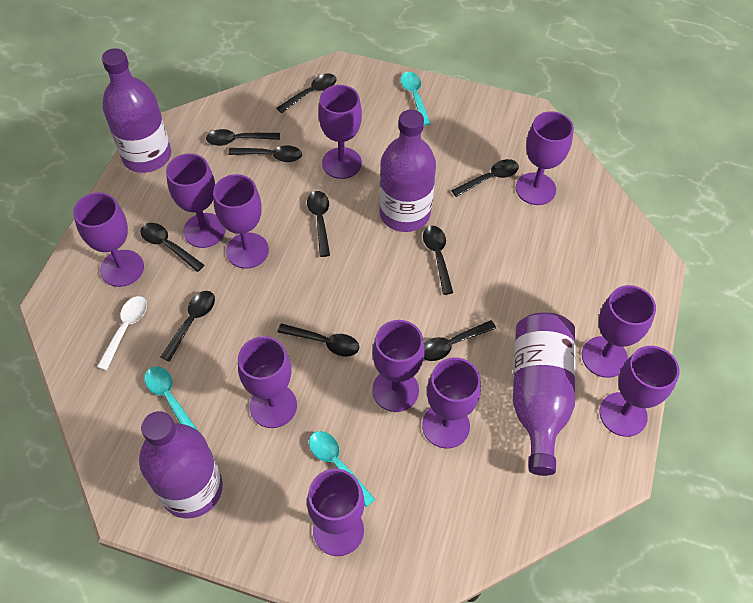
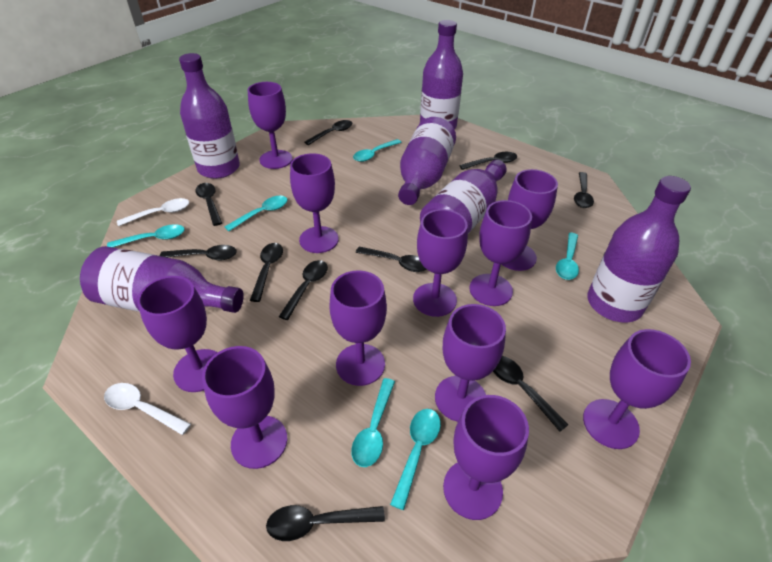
purple bottle: [102,48,171,173] [139,411,223,518] [379,110,436,232] [513,312,576,476] = 4 -> [80,246,244,313] [179,53,240,179] [398,117,456,205] [420,20,463,130] [420,160,507,234] [587,176,691,323] = 6
turquoise spoon: [144,366,198,431] [309,431,375,507] [400,72,431,126] = 3 -> [107,224,185,247] [225,196,287,231] [351,378,395,467] [353,139,402,162] [390,409,441,510] [556,233,579,280] = 6
white spoon: [97,296,147,371] = 1 -> [104,383,191,435] [117,198,189,226] = 2

